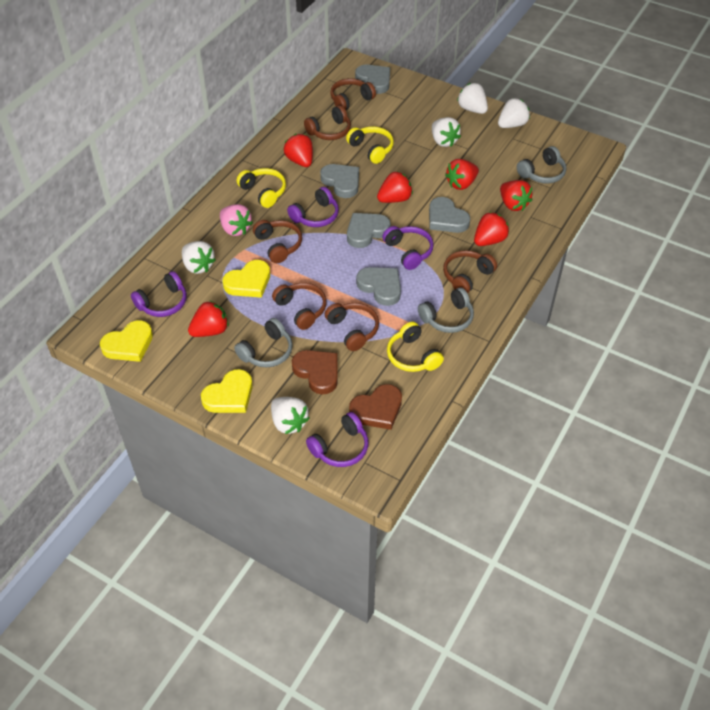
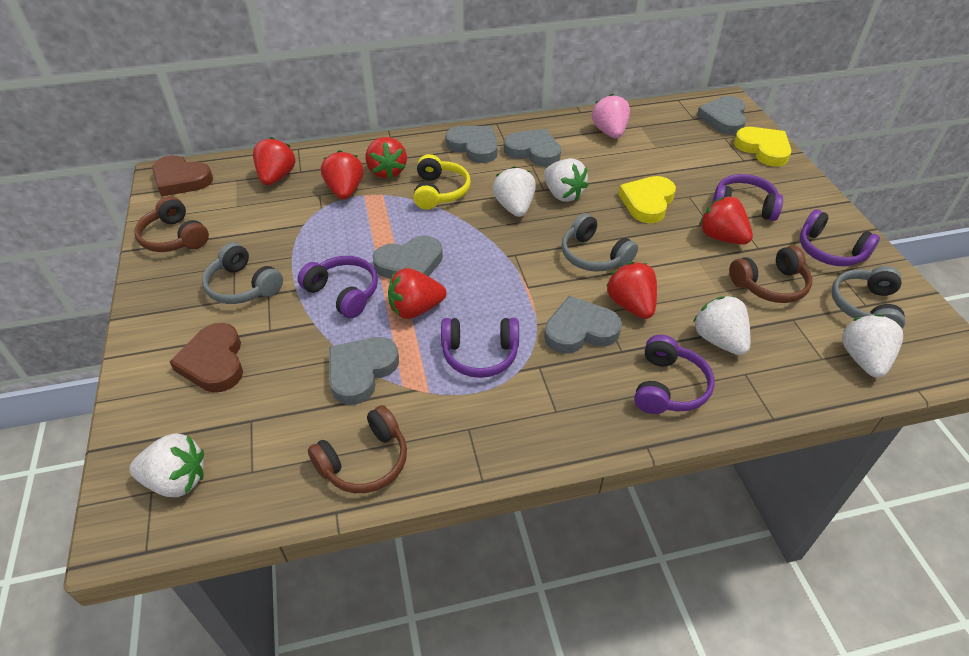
brown headphones: [253,220,302,263] [272,283,327,330] [304,105,351,140] [325,303,379,351] [330,78,376,110] [443,250,497,293] = 6 -> [134,196,209,252] [308,405,407,493] [729,246,812,303] = 3
grey heart: [320,164,359,198] [347,213,391,248] [355,65,390,94] [356,267,401,306] [429,197,470,233] = 5 -> [329,337,399,405] [373,236,443,279] [445,126,498,163] [504,129,561,167] [544,296,622,354] [697,96,746,135] = 6
purple headphones: [131,271,187,317] [287,187,339,227] [306,412,368,467] [382,226,434,270] = 4 -> [298,256,378,318] [441,318,519,378] [634,335,715,414] [712,174,783,221] [800,209,880,266] = 5
yellow headphones: [237,168,286,208] [346,126,394,164] [387,322,444,372] = 3 -> [413,154,471,210] = 1
yellow heart: [100,320,153,362] [201,369,253,413] [222,260,270,298] = 3 -> [618,176,676,223] [734,127,791,167] = 2

